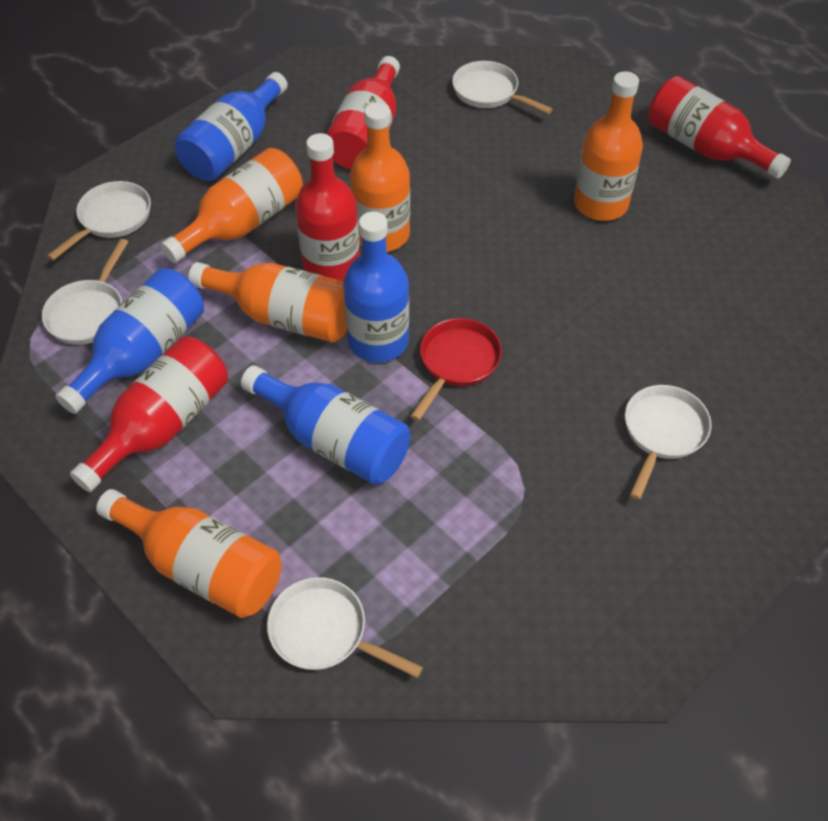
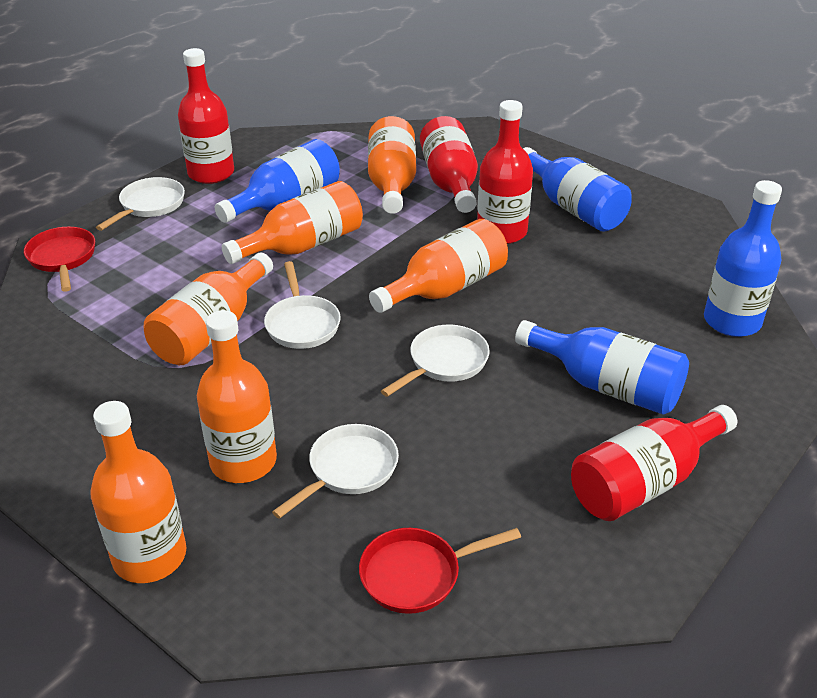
orange bottle: [96,489,282,618] [160,148,303,263] [188,262,347,343] [350,102,410,252] [574,71,643,221] = 5 -> [90,401,186,583] [144,253,273,365] [197,310,277,483] [222,181,363,264] [368,116,416,214] [369,219,508,313] = 6
red pan: [410,318,502,421] = 1 -> [24,227,95,292] [359,528,521,614] = 2
white pan: [42,239,129,345] [47,181,151,261] [267,577,423,678] [452,61,553,114] [625,385,712,500] = 5 -> [96,177,185,231] [264,261,341,349] [272,424,399,519] [381,324,490,397] = 4

